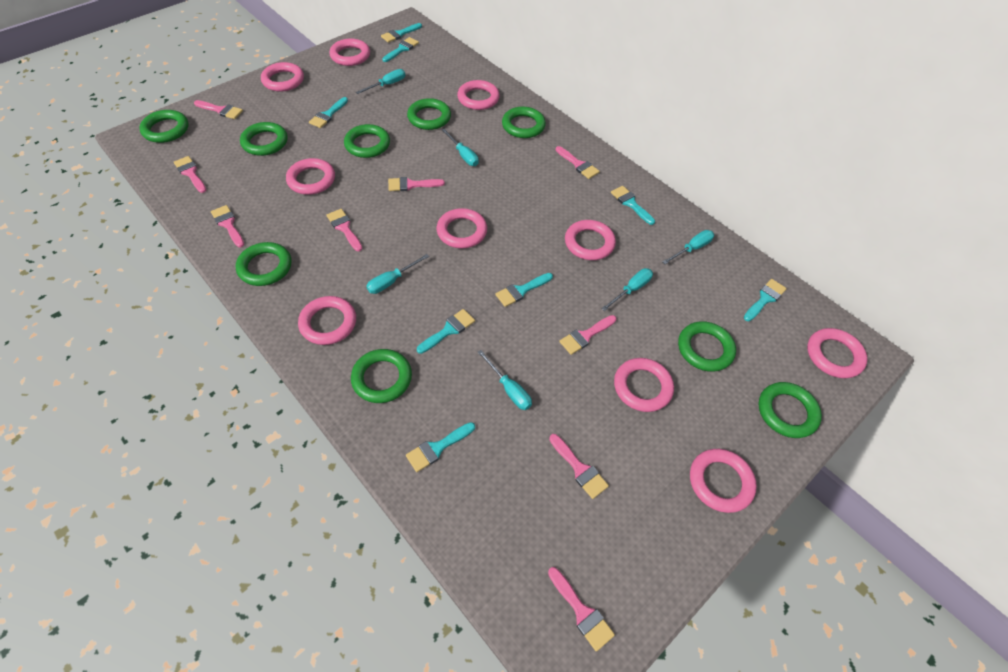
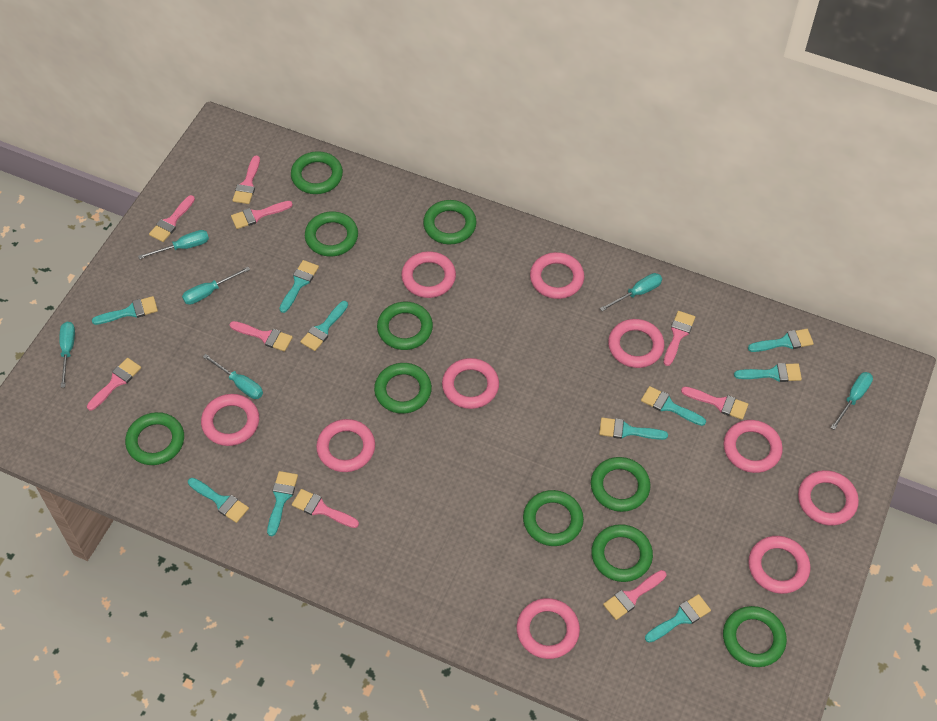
green ring: [139,110,189,143] [236,242,291,286] [240,122,287,156] [344,124,390,158] [351,349,412,403] [407,98,451,130] [502,106,546,138] [678,321,736,372] [759,382,822,438] = 9 -> [125,412,184,465] [291,151,343,194] [305,211,358,256] [374,363,432,414] [377,302,433,350] [423,200,477,244] [523,490,584,546] [591,457,651,512] [591,524,653,582] [723,606,787,667] = 10
turquoise brush: [309,97,348,128] [381,23,422,43] [382,37,419,62] [406,422,475,472] [417,309,475,354] [495,273,553,307] [611,186,655,225] [744,279,787,321] = 8 -> [92,296,158,325] [188,478,249,523] [267,471,298,536] [279,260,319,313] [300,301,348,351] [599,418,668,440] [641,386,706,426] [645,594,711,643] [734,363,802,382] [748,329,814,352] = 10

